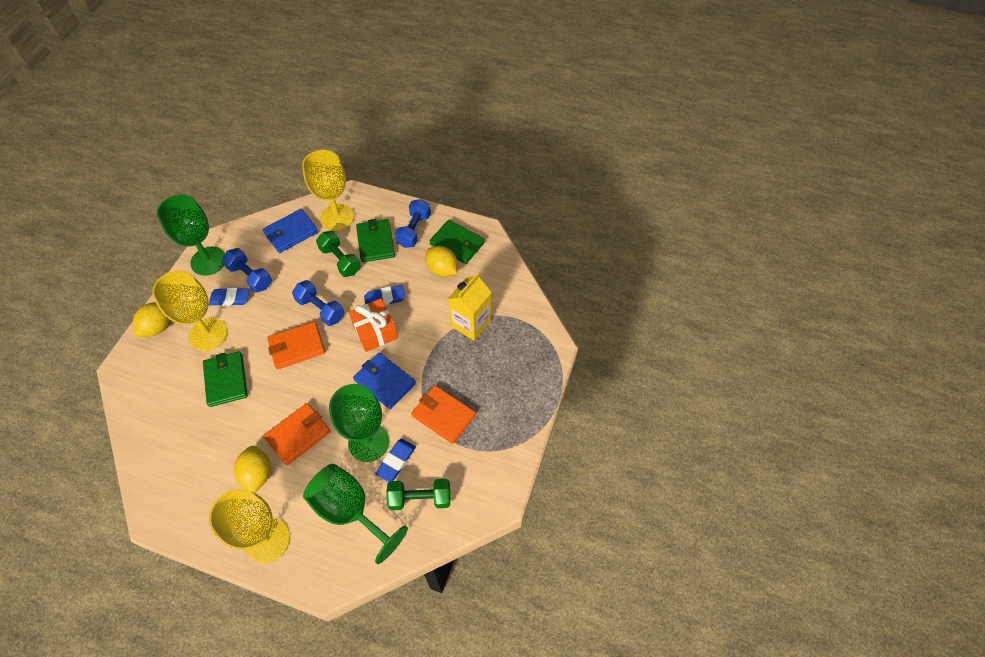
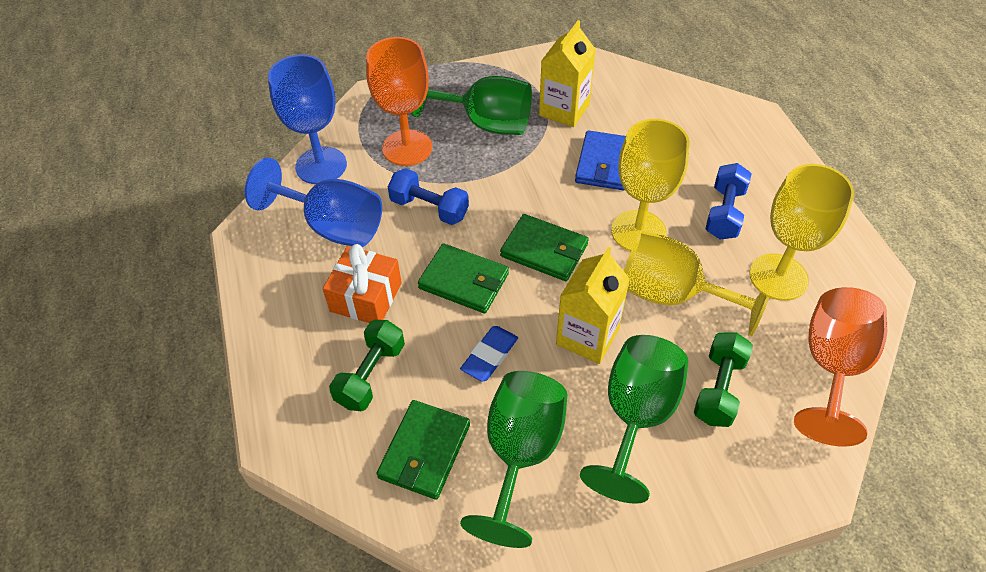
blue dumbbell: [222,248,272,293] [292,280,344,326] [395,199,431,248] = 3 -> [388,168,469,225] [706,163,752,240] = 2
blue eraser: [209,288,250,306] [364,285,405,305] [375,439,416,482] = 3 -> [460,326,518,382] = 1
blue goblet: none = 0 -> [245,158,382,247] [268,55,347,184] = 2
blue wallet: [263,209,318,253] [353,352,416,409] = 2 -> [575,130,626,190] = 1
orange goblet: none = 0 -> [366,37,432,166] [794,287,887,447] = 2
orange wallet: [263,403,331,465] [267,321,325,369] [411,385,476,444] = 3 -> none = 0
yellow carton: [448,273,492,341] = 1 -> [539,20,596,127] [556,247,630,364] = 2
yellow lemon: [133,302,170,337] [234,446,271,493] [425,246,457,277] = 3 -> none = 0

